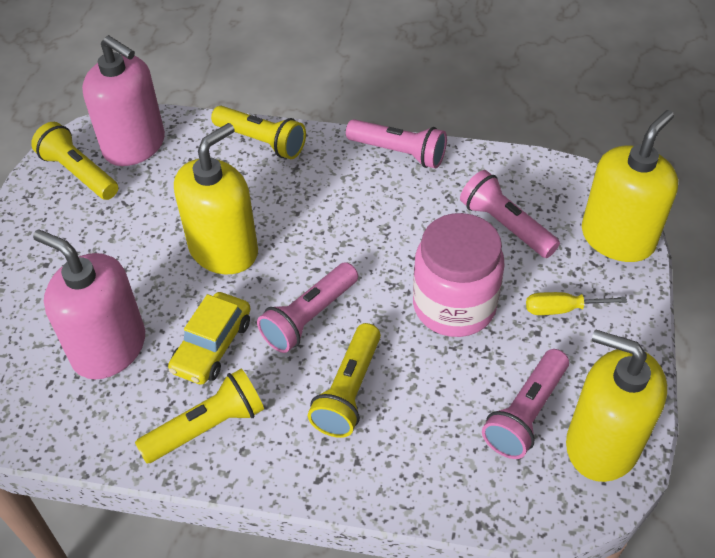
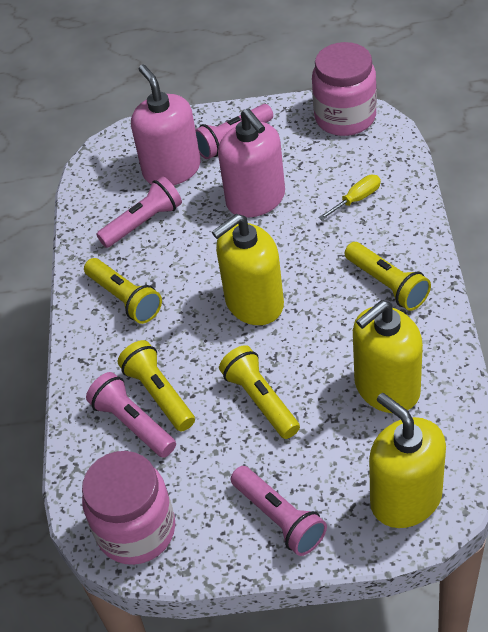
pink jar: [413,213,505,337] = 1 -> [82,451,175,565] [312,42,377,136] = 2
yellow car: [168,292,251,385] = 1 -> none = 0

